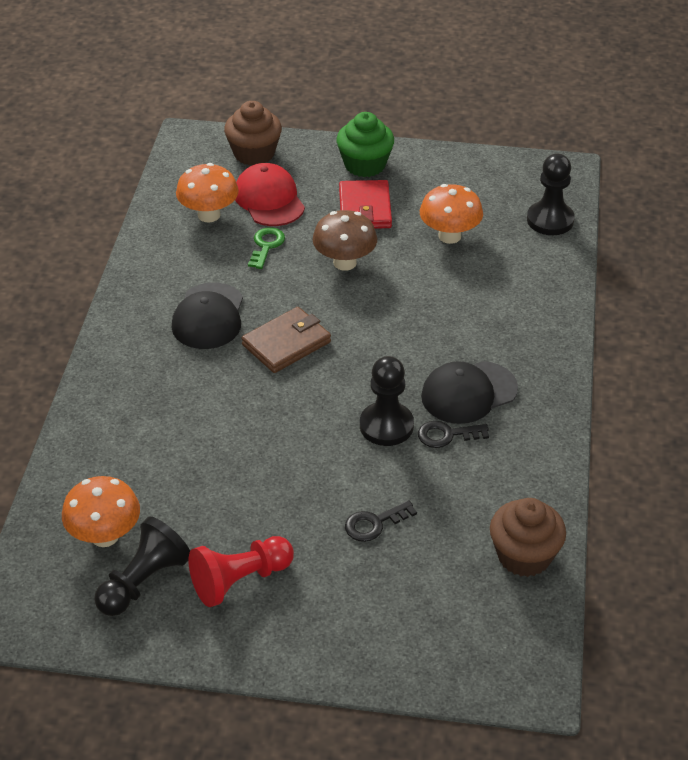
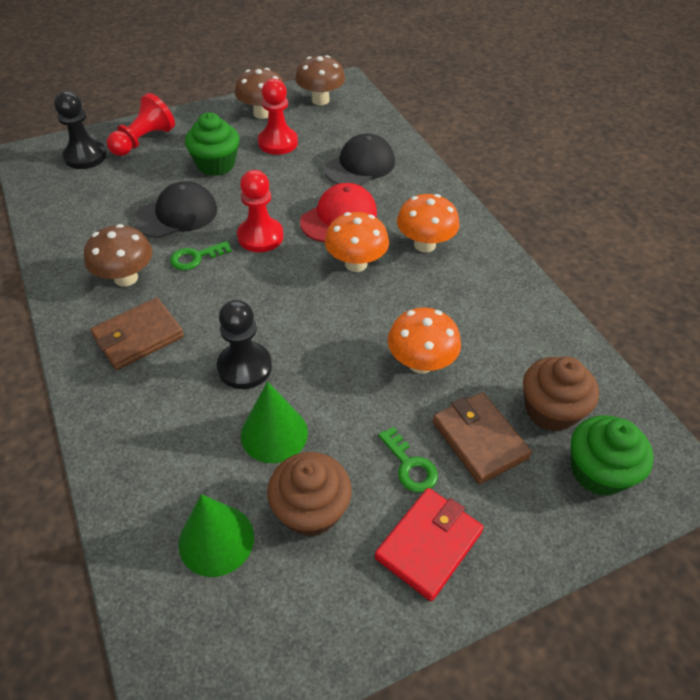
black key: [345,500,417,542] [418,421,489,448] = 2 -> none = 0
black pawn: [94,517,190,616] [360,356,414,446] [527,154,575,235] = 3 -> [54,91,107,169] [217,300,272,389] = 2
brown mushroom: [313,210,377,271] = 1 -> [84,224,152,287] [235,68,284,119] [295,55,345,105] = 3
brown wallet: [241,307,331,373] = 1 -> [90,297,184,370] [433,392,532,484] = 2
green cone: none = 0 -> [178,494,254,577] [241,381,308,463] = 2
green cupcake: [337,112,394,177] = 1 -> [185,112,239,176] [571,415,654,496] = 2
green key: [248,227,285,269] = 1 -> [170,241,232,270] [378,426,438,493] = 2
red pawn: [188,536,294,607] = 1 -> [107,93,175,156] [237,170,283,252] [258,79,298,155] = 3

